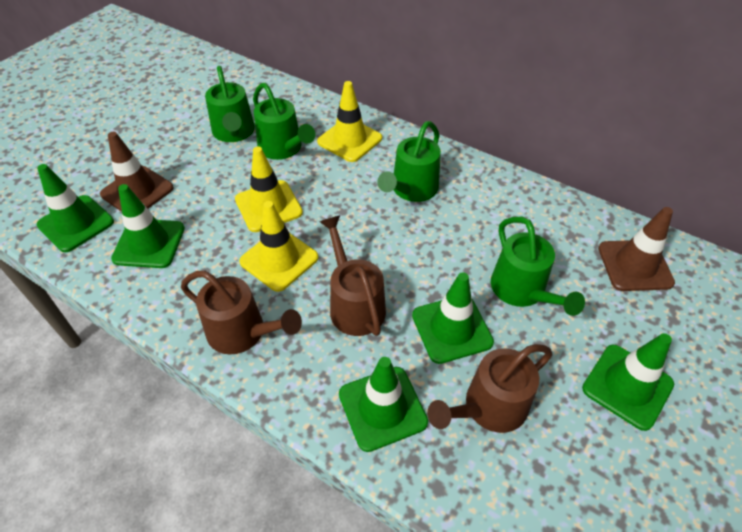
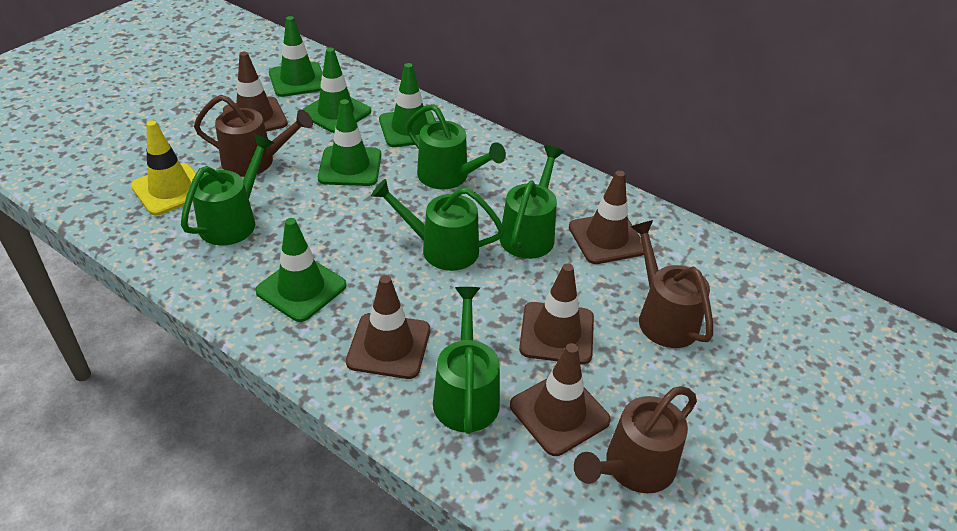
brown traffic cone: [100,132,174,212] [598,207,675,291] = 2 -> [223,51,288,132] [346,275,430,379] [510,343,611,456] [519,263,594,365] [569,170,644,264] = 5
green watering can: [205,66,255,142] [253,83,315,160] [377,121,441,202] [491,217,585,316] = 4 -> [181,134,274,246] [371,179,505,271] [406,104,506,189] [433,287,500,434] [500,145,564,259] = 5
yellow traffic cone: [235,146,303,232] [239,201,319,292] [317,81,382,162] = 3 -> [131,120,196,215] = 1

